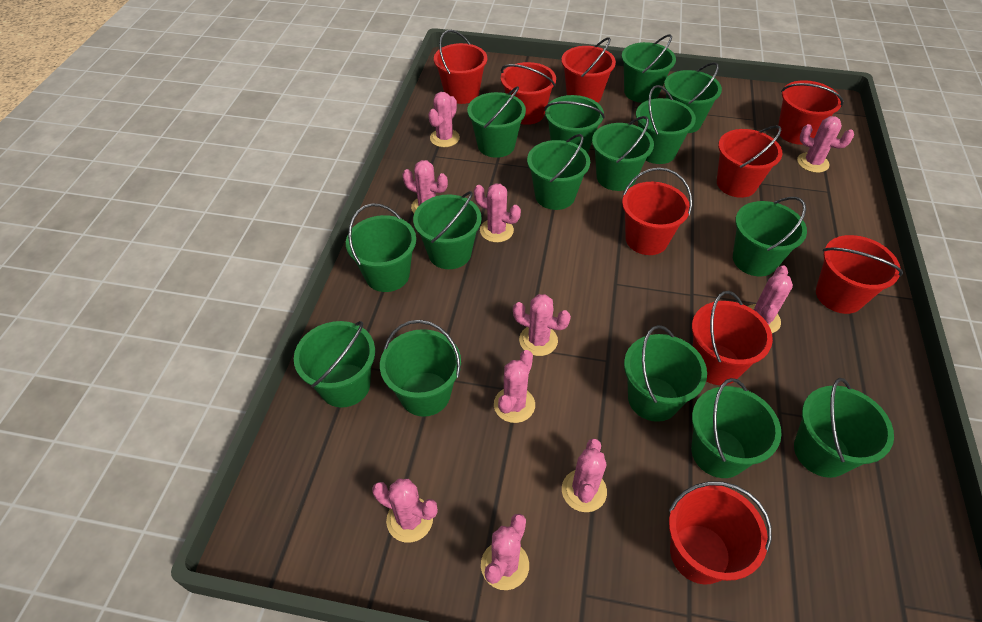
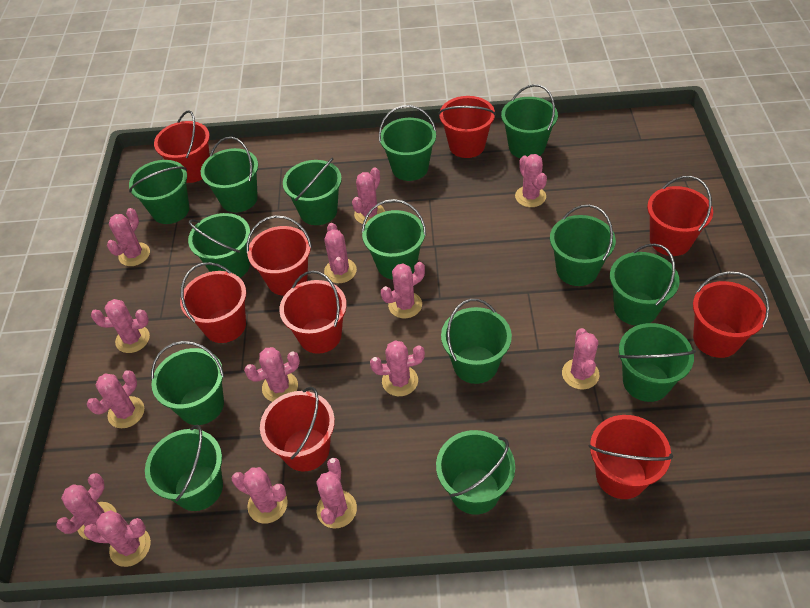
green bucket: [294,321,375,408] [346,203,416,292] [380,320,461,417] [413,191,482,269] [467,86,526,158] [527,134,590,210] [544,95,605,153] [592,116,654,191] [622,34,676,103] [624,325,707,422] [636,85,696,164] [664,62,722,133] [691,378,782,478] [733,197,807,276] [794,378,894,478] = 15 -> [129,160,189,224] [145,425,223,511] [151,341,224,425] [188,213,250,278] [201,137,258,213] [283,157,342,225] [362,199,426,279] [379,105,436,181] [436,430,515,515] [441,299,512,384] [501,84,558,158] [550,205,616,286] [610,243,680,326] [618,323,696,402] = 14
pink cactus: [372,479,438,543] [402,160,448,213] [428,92,460,147] [474,183,521,243] [481,514,529,590] [494,350,535,423] [513,294,571,356] [562,439,607,512] [748,265,793,333] [797,116,854,173] = 10 -> [56,473,117,540] [84,510,151,567] [87,370,144,428] [91,299,150,353] [107,208,150,266] [232,467,288,524] [244,347,300,402] [316,458,357,528] [324,223,357,283] [352,167,385,225] [370,340,425,396] [381,262,425,318] [515,154,547,207] [562,328,599,390] = 14

